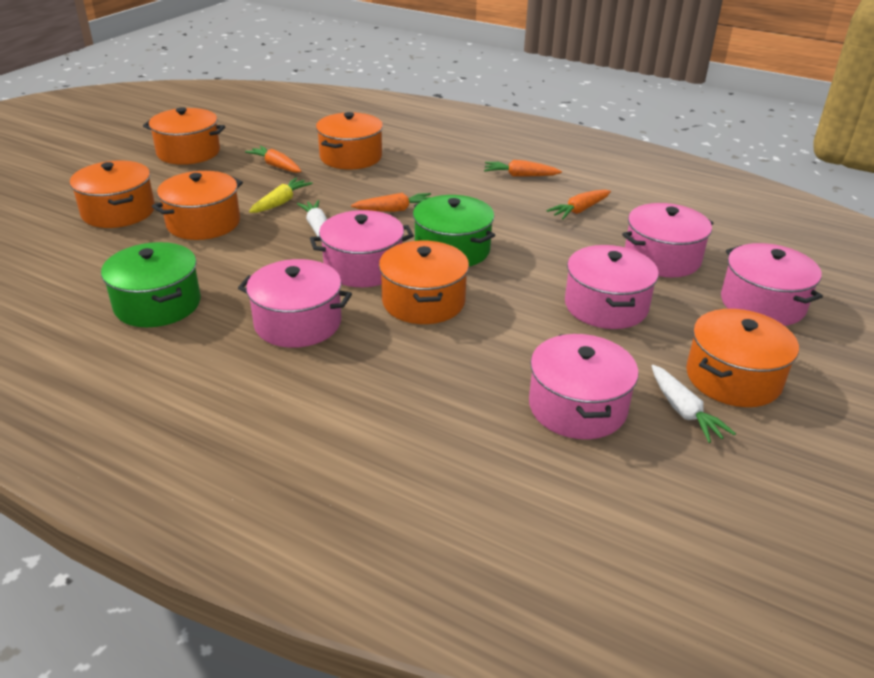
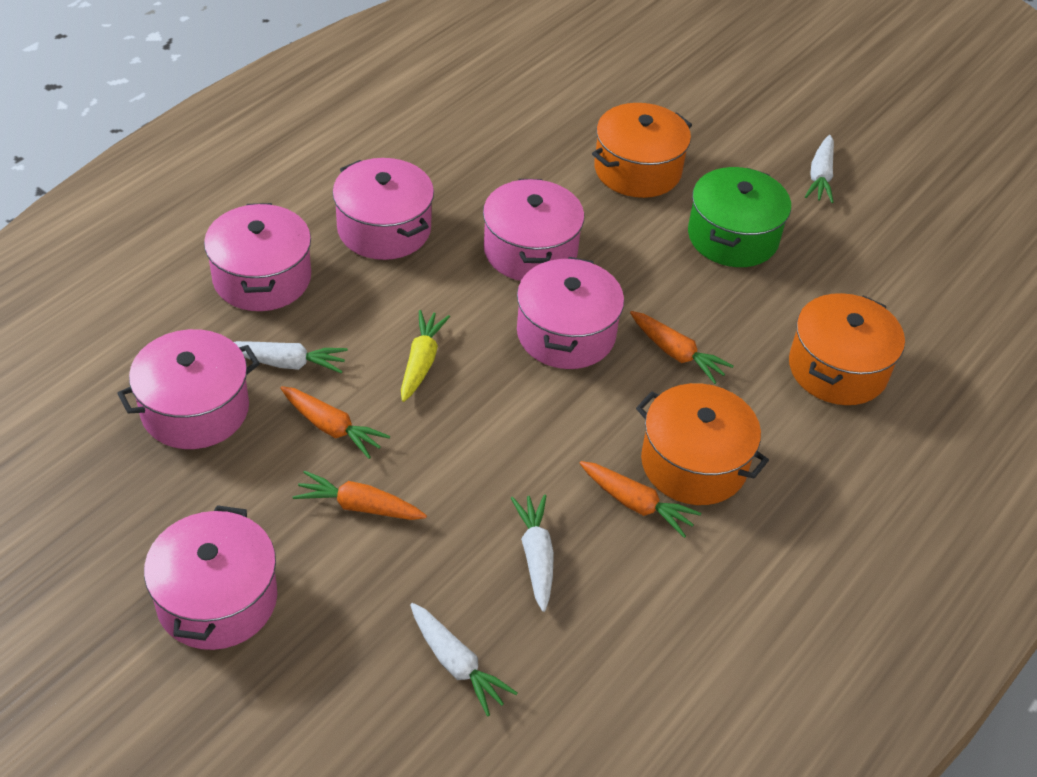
green pot: [101,242,201,327] [413,195,495,267] = 2 -> [688,167,791,267] = 1
orange pot: [70,161,155,228] [143,107,225,165] [152,171,243,240] [316,112,383,169] [379,241,469,324] [686,309,799,407] = 6 -> [592,103,692,198] [636,383,769,505] [789,293,905,405] = 3
white carrot: [297,200,327,242] [652,365,736,443] = 2 -> [234,341,348,373] [410,603,517,717] [511,494,554,612] [805,135,834,203] = 4

